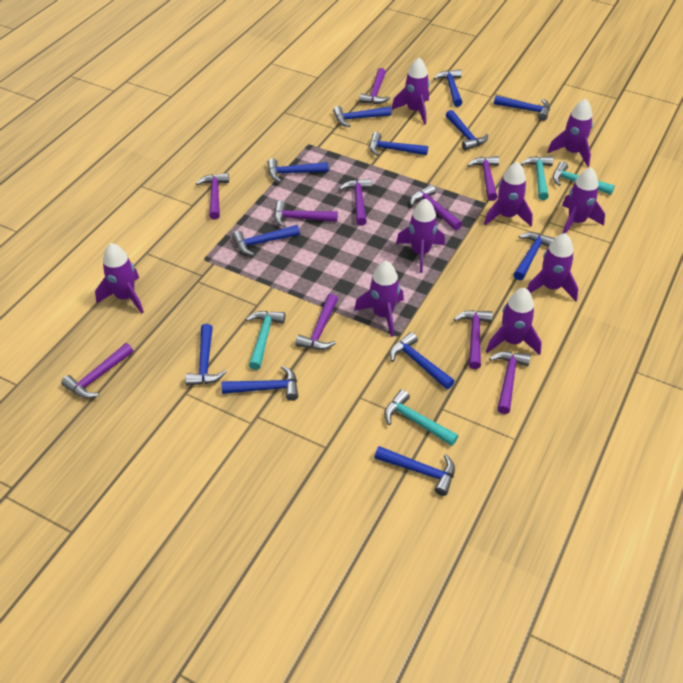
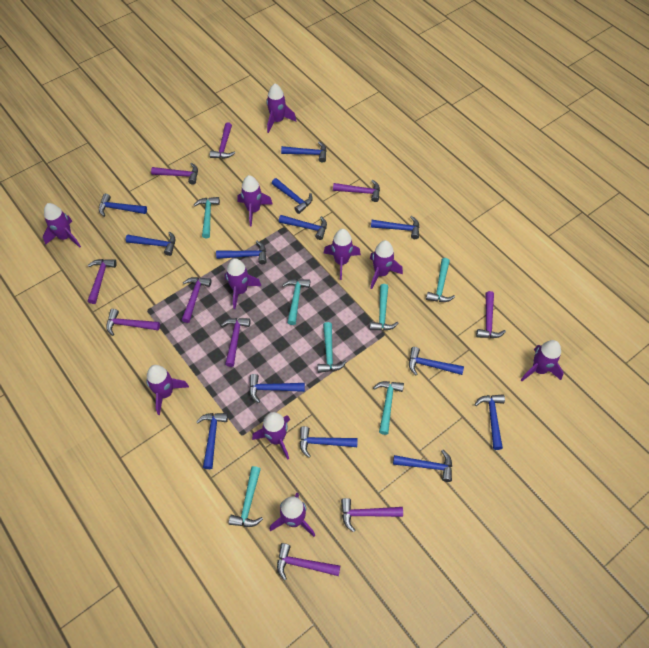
blue hammer: [185,324,226,386] [221,366,298,401] [232,225,300,256] [268,158,329,183] [333,106,392,127] [370,132,428,156] [374,446,455,496] [390,332,455,389] [433,69,462,107] [446,110,488,151] [494,96,550,121] [514,232,555,280] = 12 -> [99,194,147,217] [126,231,175,256] [196,413,228,469] [216,241,267,264] [249,374,305,403] [272,178,313,214] [279,215,327,240] [281,142,327,162] [300,426,358,458] [371,216,420,239] [393,449,452,482] [409,347,464,375] [474,394,505,450] = 13
purple rocket: [95,243,144,314] [354,261,404,337] [391,58,430,124] [396,198,445,273] [484,162,533,226] [486,288,542,355] [527,233,578,301] [547,98,593,167] [562,168,605,234] = 9 -> [43,203,81,248] [146,365,189,415] [225,258,261,309] [238,175,273,227] [252,412,290,460] [267,84,296,133] [270,493,315,537] [324,229,361,280] [370,240,403,289] [521,340,564,381] = 10
turquoise hammer: [246,311,285,370] [384,389,458,446] [521,156,553,200] [553,161,615,195] = 4 -> [194,197,220,238] [229,466,263,527] [282,279,310,325] [318,322,346,373] [370,284,399,330] [373,381,404,435] [426,258,455,302] = 7

